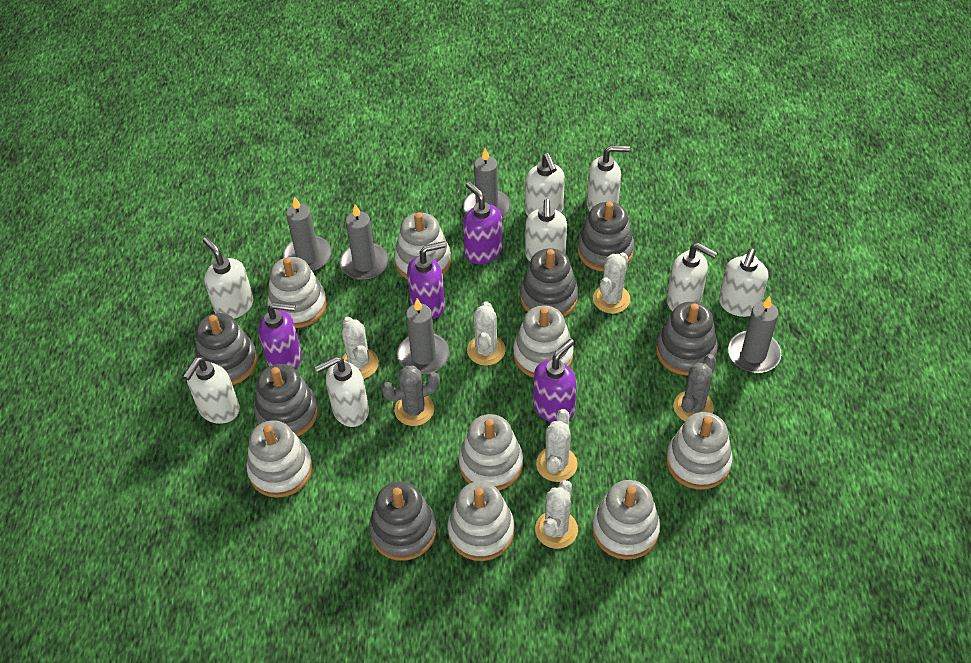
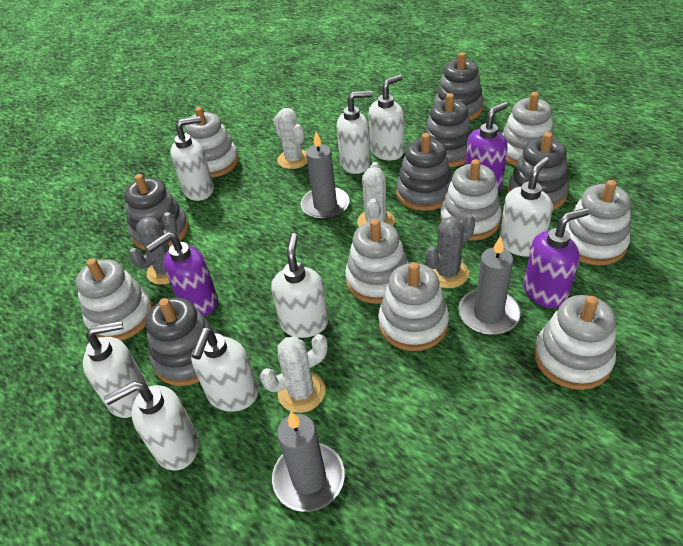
grey candle: [283,196,332,271] [340,204,389,280] [397,298,449,374] [464,148,511,219] [728,296,781,373] = 5 -> [272,412,345,512] [301,132,350,220] [458,236,521,335] = 3
purple soap dispenser: [259,302,302,369] [407,241,446,319] [463,182,502,264] [533,339,577,422] = 4 -> [146,232,218,316] [465,102,508,191] [524,208,590,308] = 3
white cactus: [342,316,379,379] [467,301,506,366] [535,480,578,549] [536,409,578,482] [593,252,630,314] = 5 -> [260,334,328,413] [273,108,307,169] [357,162,395,227] = 3

